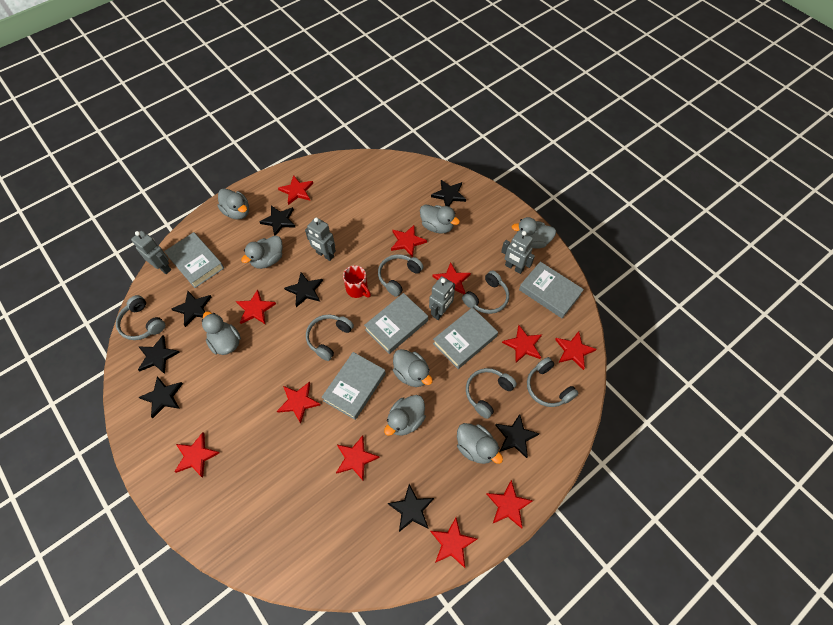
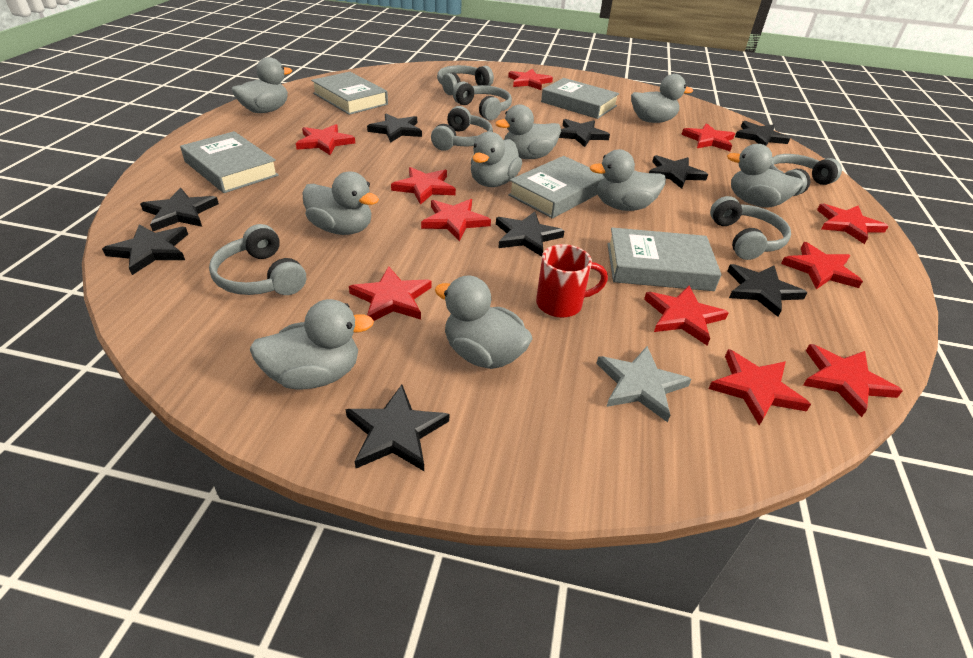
black star: [138,336,180,374] [139,376,183,418] [171,291,211,327] [259,205,296,236] [284,272,323,307] [388,484,434,532] [431,180,466,206] [495,414,540,458] = 8 -> [102,225,188,275] [140,188,219,231] [345,385,449,471] [367,114,422,143] [496,212,564,257] [559,119,610,147] [649,155,708,189] [727,264,807,317] [735,121,790,146] = 9
grey duck: [202,311,241,355] [218,188,249,220] [241,235,283,269] [384,395,426,436] [393,349,433,387] [420,204,460,233] [457,423,503,464] [512,217,556,249] = 8 -> [231,57,292,113] [250,299,374,390] [302,172,379,235] [435,275,533,369] [471,132,522,187] [495,104,561,159] [590,149,666,211] [631,74,693,123] [727,144,803,208] = 9
grey robot: [131,231,171,274] [305,217,336,261] [429,276,455,320] [501,231,535,274] = 4 -> none = 0
grey star: none = 0 -> [596,346,692,422] = 1

